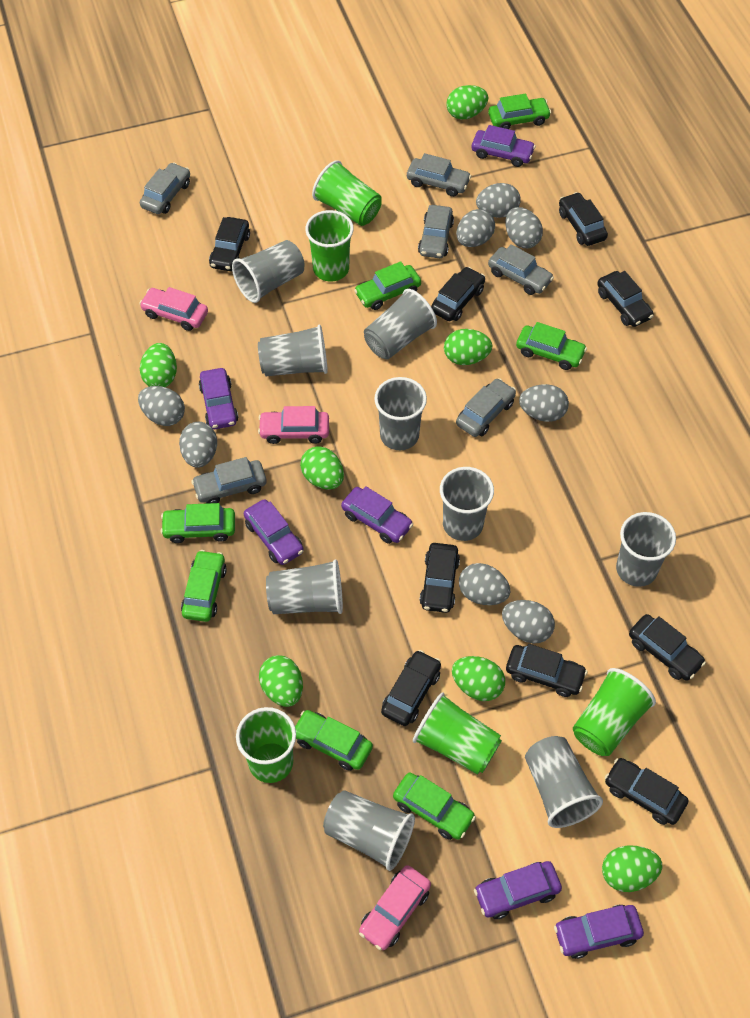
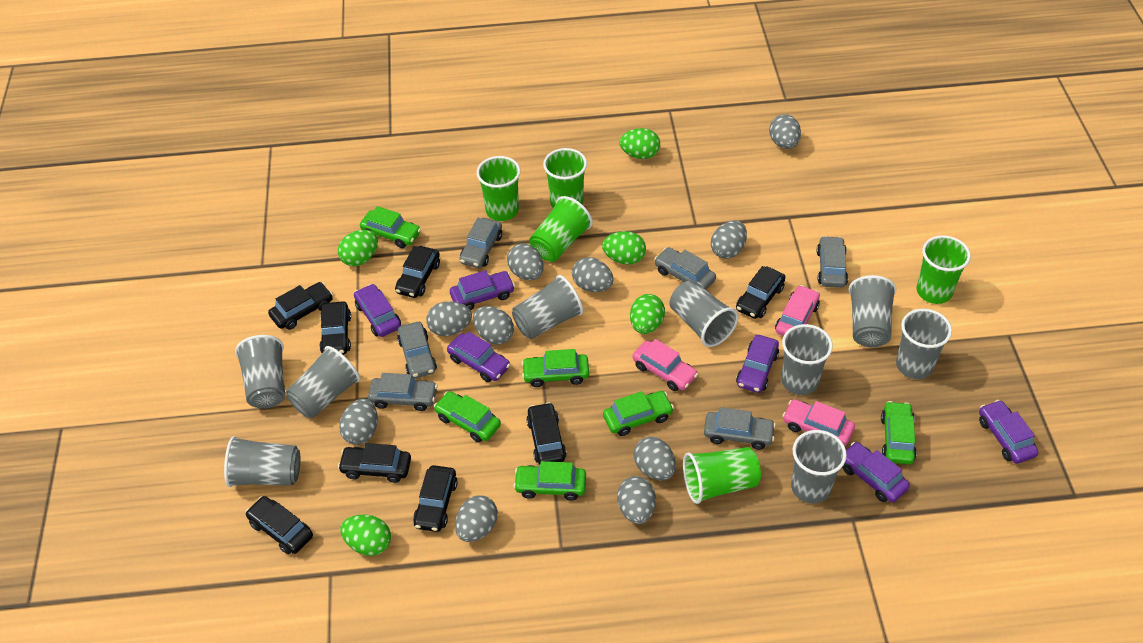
black car: [209,217,250,271] [381,650,441,726] [419,543,460,613] [431,267,485,322] [506,644,587,697] [559,192,608,246] [597,271,654,327] [605,758,688,825] [629,614,706,681] = 9 -> [245,496,313,554] [268,282,333,330] [319,301,351,355] [338,443,411,483] [395,246,440,298] [413,465,458,532] [526,402,567,464] [736,266,785,319] = 8
green car: [160,503,235,543] [181,550,227,622] [295,710,373,771] [354,261,421,310] [393,773,476,840] [488,93,551,129] [516,322,587,370] = 7 -> [360,206,421,248] [434,391,501,442] [513,461,586,501] [522,349,589,387] [603,391,674,436] [881,401,917,464] = 6
green egg: [140,343,177,387] [259,655,303,707] [300,446,344,489] [444,329,493,365] [446,85,488,119] [452,656,505,701] [602,846,662,892] = 7 -> [338,230,378,266] [340,515,391,556] [602,231,646,265] [619,128,660,159] [630,294,665,334] = 5
grey egg: [138,386,185,426] [179,422,217,468] [456,209,495,247] [459,563,510,605] [476,183,521,218] [502,600,555,643] [505,207,543,248] [519,384,569,422] = 8 -> [339,399,378,445] [426,301,472,336] [455,495,498,542] [473,306,514,345] [507,244,544,280] [572,257,613,292] [617,476,656,524] [633,437,676,480] [711,220,747,259] [769,114,801,149] = 10

